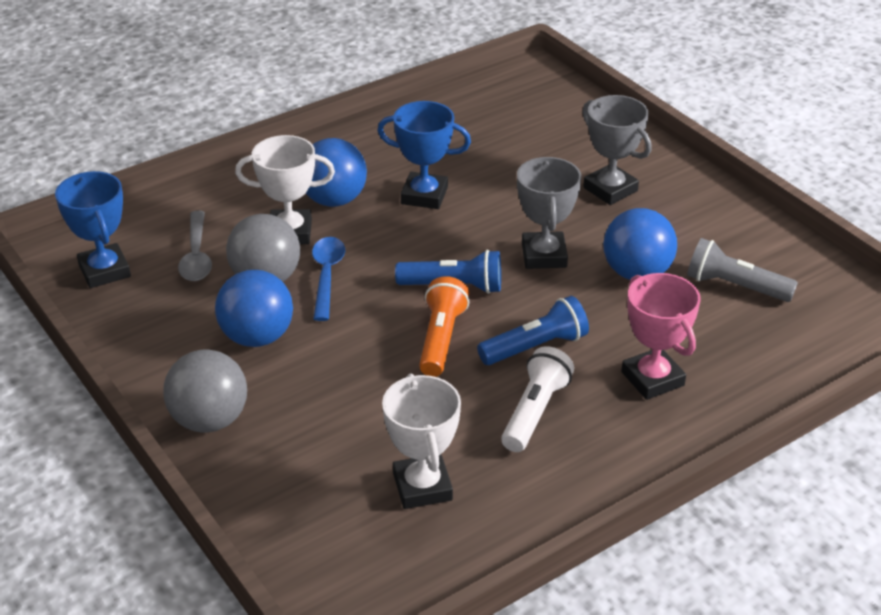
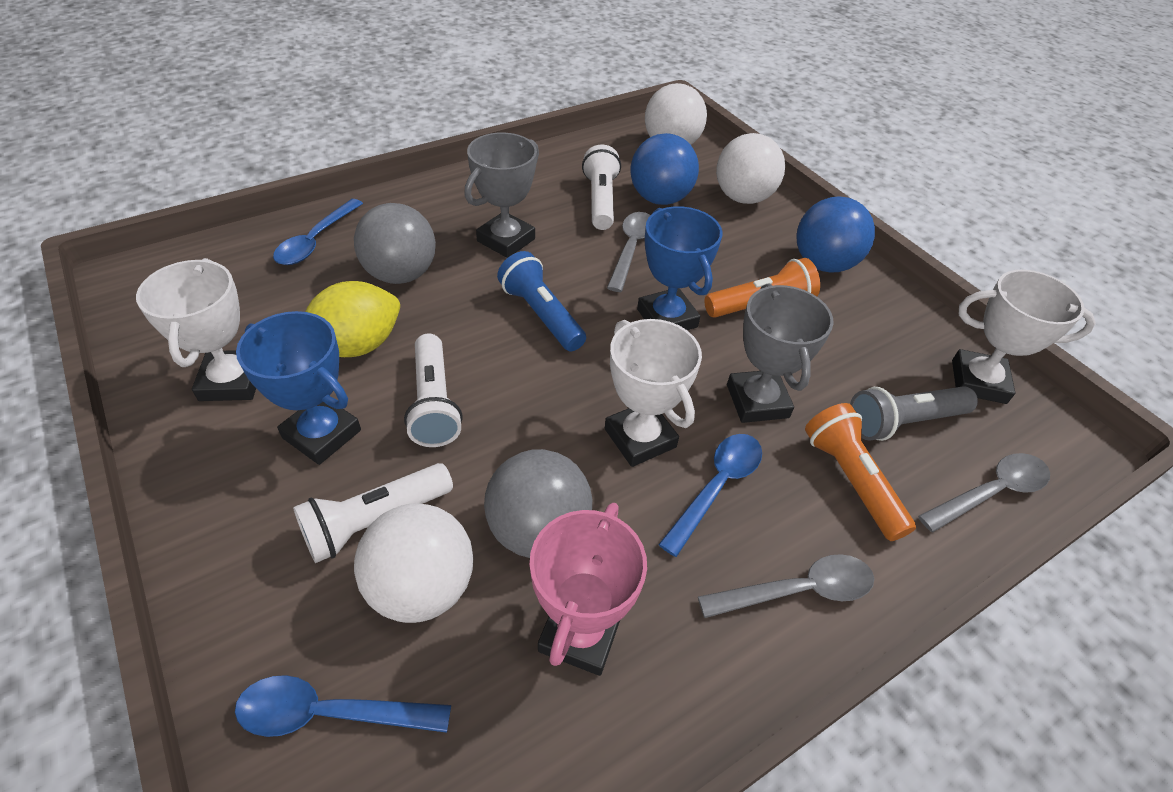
blue ball: [215,270,293,347] [306,138,367,207] [603,208,677,280] = 3 -> [631,133,699,205] [796,196,875,273] = 2
blue flashlight: [395,250,501,294] [477,296,589,365] = 2 -> [497,251,586,351] = 1
blue spoon: [312,237,345,321] = 1 -> [235,675,451,737] [273,199,363,265] [658,434,762,557] = 3
grey spoon: [178,210,212,281] = 1 -> [607,212,650,292] [698,554,874,618] [918,453,1050,532] = 3
orange flashlight: [419,276,469,377] = 1 -> [704,258,820,318] [805,403,916,541] = 2
white ball: none = 0 -> [354,503,473,623] [645,83,707,145] [716,133,785,204] = 3
white flashlight: [501,346,574,452] = 1 -> [293,463,453,563] [404,333,463,447] [582,144,621,230] = 3
white trophy: [235,135,335,244] [382,374,461,509] = 2 -> [136,258,256,401] [605,319,702,467] [952,270,1096,404] = 3
yellow lemon: none = 0 -> [305,281,400,357] = 1

